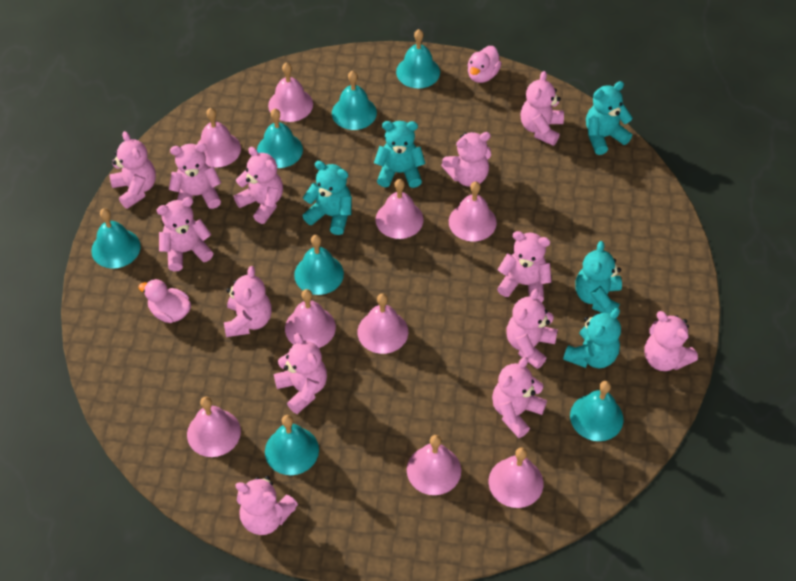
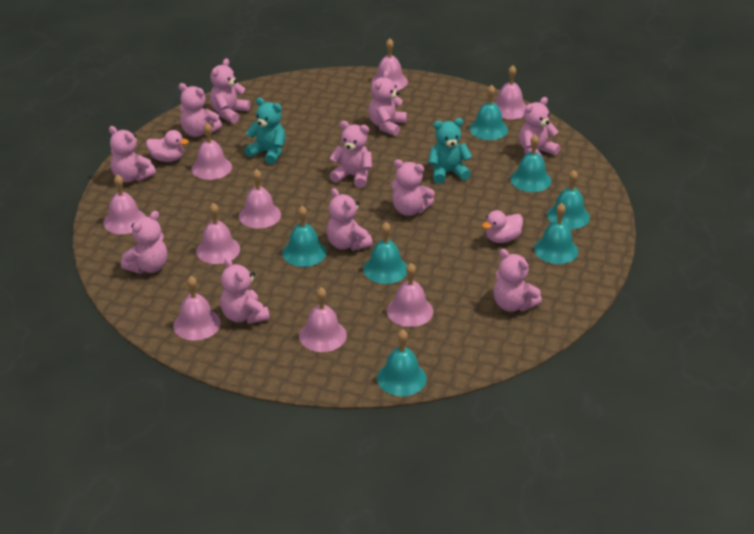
pink teddy bear: [109,131,156,209] [157,197,213,272] [169,143,221,209] [224,266,272,337] [234,147,283,224] [235,476,298,535] [274,333,327,414] [441,132,491,187] [492,357,547,438] [497,231,552,302] [506,289,558,369] [520,71,564,146] [644,311,698,371] = 13 -> [109,126,156,182] [121,211,167,274] [179,83,222,137] [210,58,250,123] [220,257,270,324] [326,188,372,251] [329,121,372,188] [369,70,407,136] [391,159,435,216] [493,249,542,312] [519,97,560,159] = 11
turquoise teddy bear: [303,161,352,235] [374,121,426,188] [563,308,621,368] [575,241,622,314] [586,81,633,155] = 5 -> [244,98,286,165] [429,118,472,184] = 2

